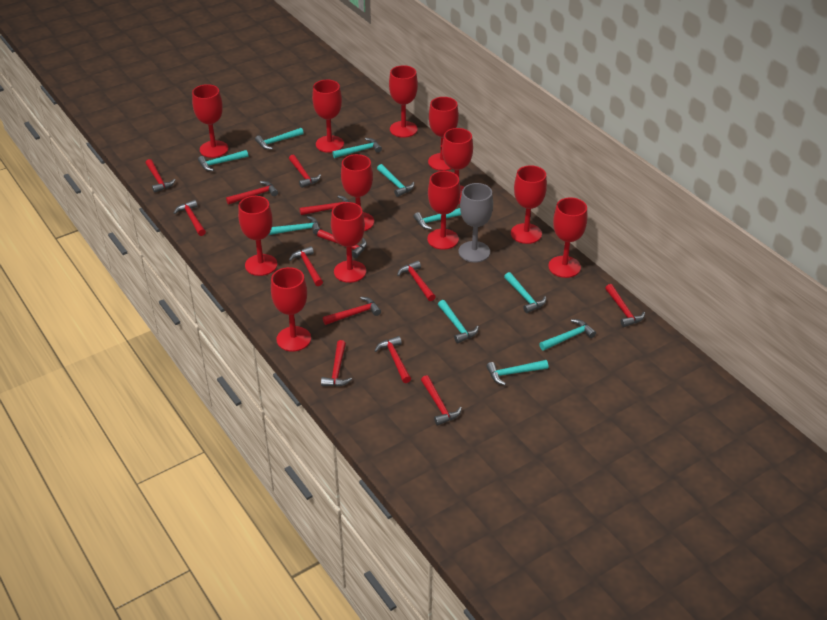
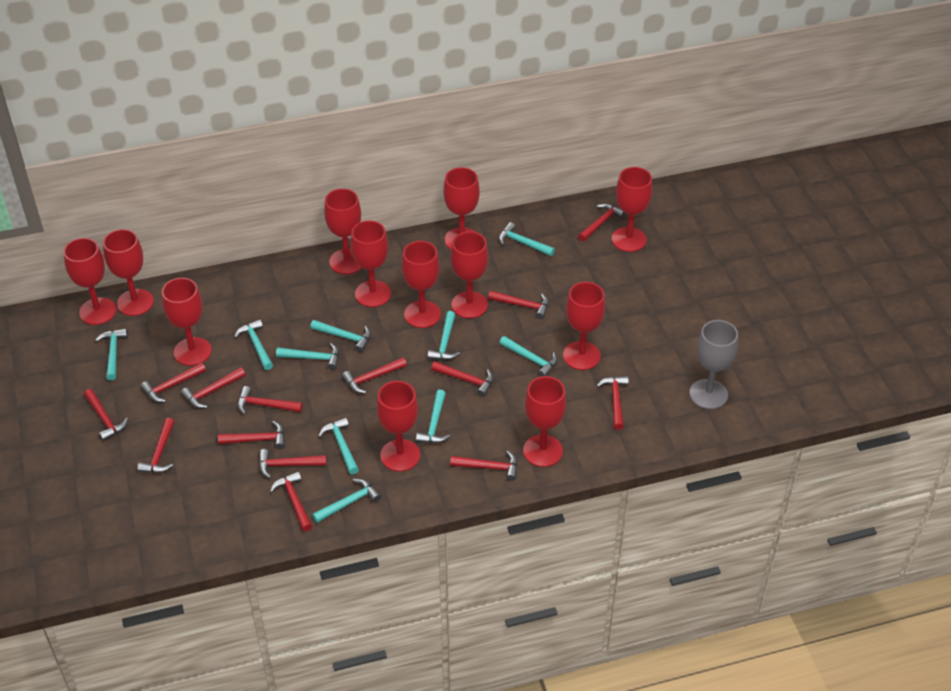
red hammer: [146,159,175,193] [174,200,206,236] [226,181,278,205] [289,155,321,188] [289,246,323,286] [300,195,349,215] [317,229,367,258] [321,340,352,387] [323,297,381,325] [375,336,411,383] [397,261,436,301] [421,375,462,426] [605,284,645,327] = 13 -> [84,389,128,441] [137,418,175,473] [141,363,206,402] [181,367,246,408] [218,421,285,449] [238,386,303,415] [259,449,326,478] [270,471,312,531] [342,357,407,393] [431,361,493,397] [450,451,518,481] [488,290,549,319] [578,203,625,241] [597,376,629,430] = 14

